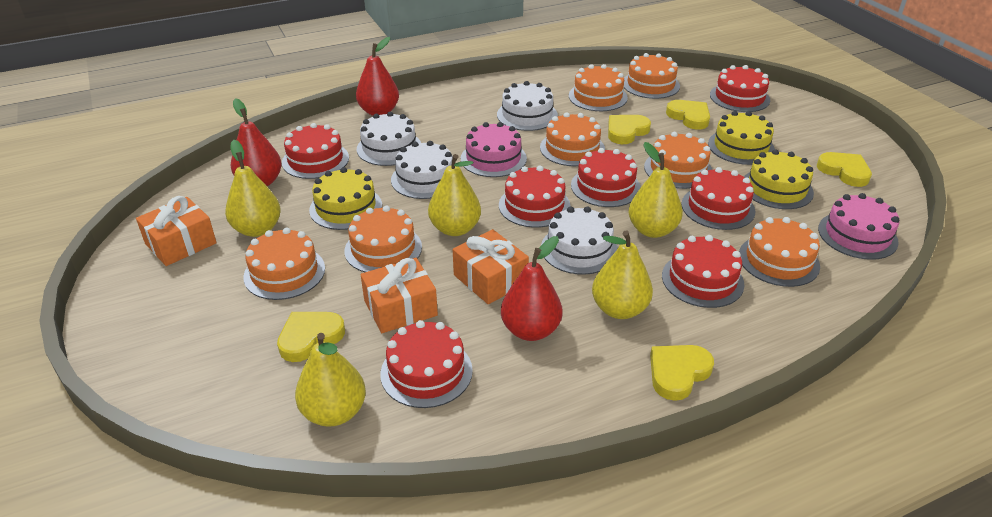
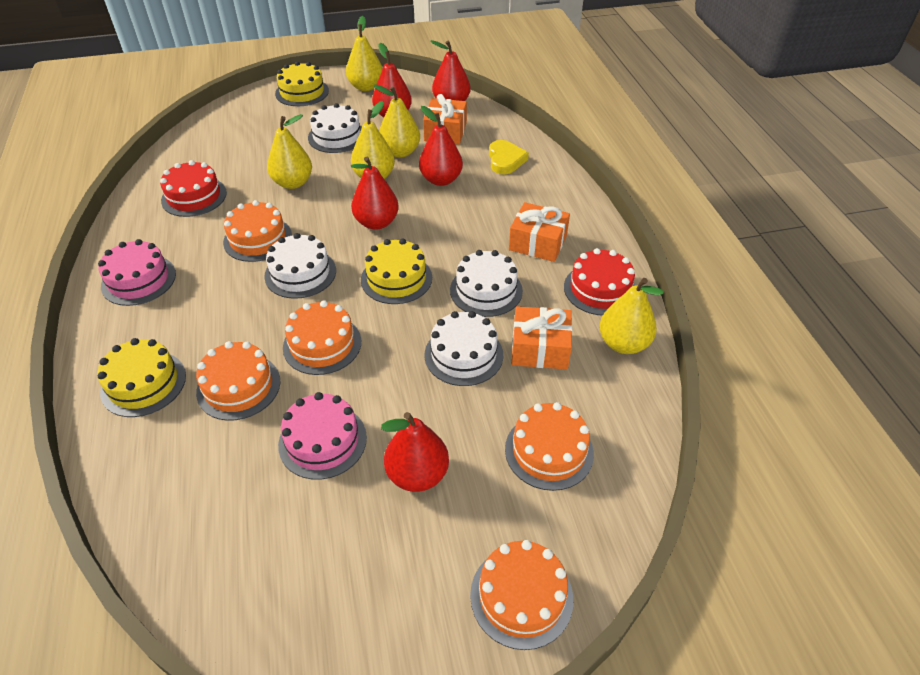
orange cake: [243,228,325,300] [345,206,422,272] [540,112,605,166] [569,64,628,111] [624,53,680,99] [644,132,712,189] [739,217,820,287] = 7 -> [196,341,281,421] [223,200,292,262] [283,300,361,375] [470,540,573,650] [505,402,594,491] = 5
red cake: [282,123,349,179] [380,320,473,408] [499,166,571,228] [571,148,641,207] [662,235,744,308] [681,167,755,230] [710,65,770,112] = 7 -> [160,160,227,217] [564,248,635,316] = 2
red pear: [231,98,282,186] [356,37,399,116] [501,236,563,341] = 3 -> [351,157,399,230] [372,43,412,118] [381,412,449,492] [419,106,463,186] [430,40,470,101] = 5
yellow heart: [277,312,345,362] [608,115,651,144] [650,345,714,401] [666,100,710,130] [817,152,872,187] = 5 -> [489,140,529,174] = 1

